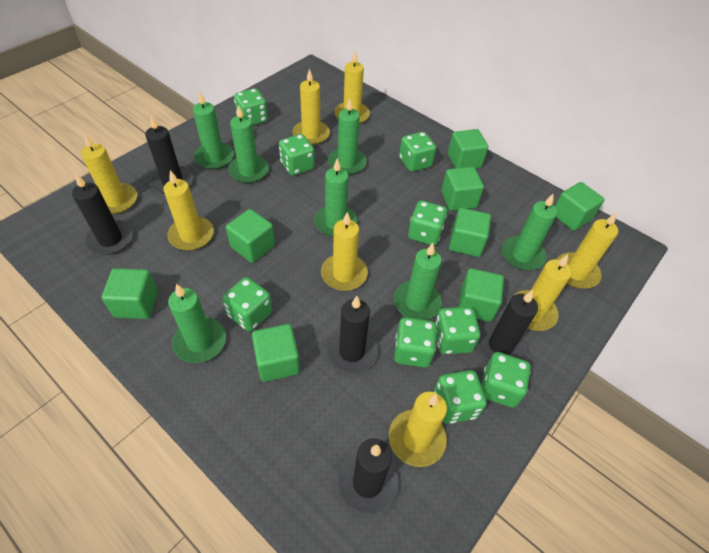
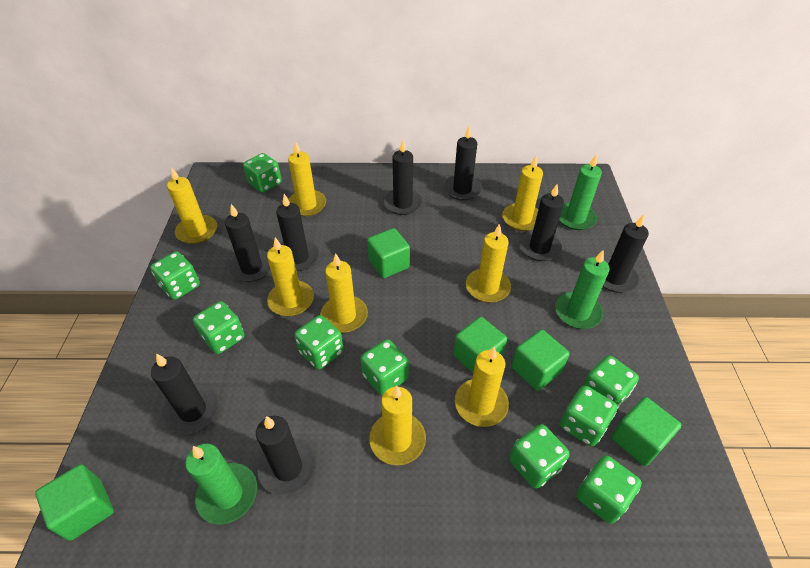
black candle: [72,174,133,255] [145,116,193,195] [326,296,378,373] [337,438,399,515] [477,290,538,360] = 5 -> [151,353,219,434] [225,204,271,282] [256,416,317,496] [276,194,319,271] [384,140,423,215] [444,127,482,201] [519,184,564,261] [603,214,649,293] = 8
green candle: [168,284,226,363] [193,91,234,169] [228,105,269,183] [314,158,358,237] [328,99,367,175] [394,243,442,320] [502,193,557,271] = 7 -> [185,444,257,524] [555,250,610,329] [559,154,602,230] = 3
green cube: [101,268,158,319] [226,209,275,263] [252,324,300,382] [441,167,484,211] [448,129,488,169] [449,208,491,257] [458,268,504,322] [555,182,605,231] = 8 -> [35,464,114,541] [367,228,410,278] [453,317,507,373] [511,329,570,391] [611,397,681,466] = 5

